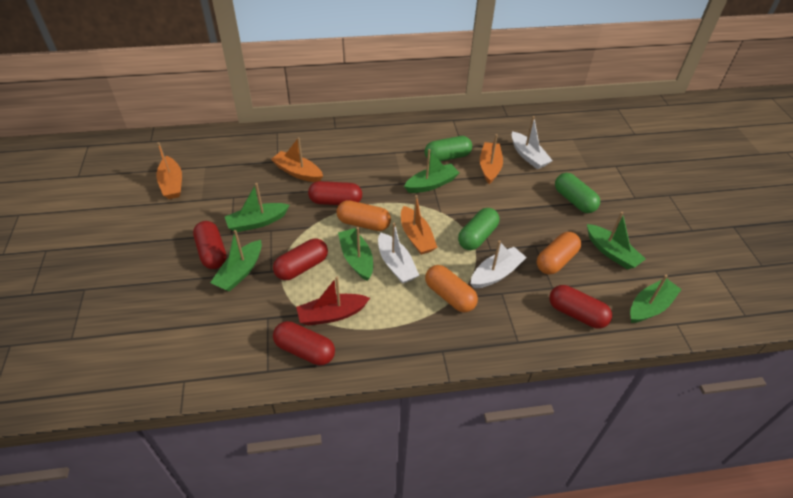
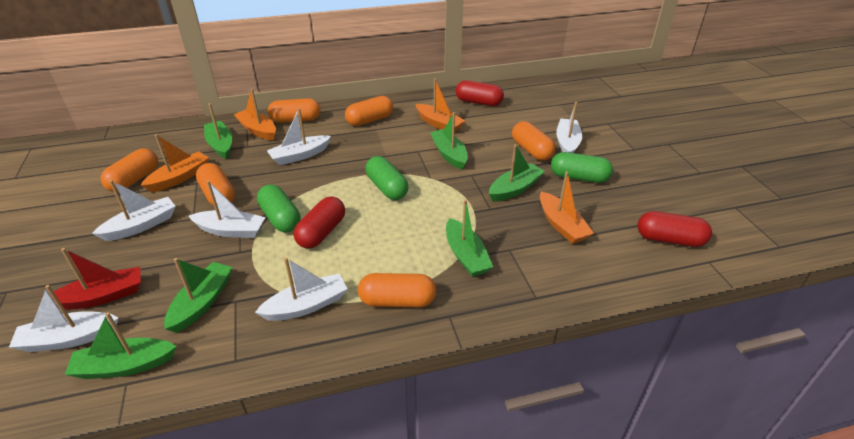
orange capsule: [336,200,391,231] [425,265,478,312] [536,232,581,275] = 3 -> [101,148,158,192] [196,163,235,206] [268,98,321,123] [345,96,393,126] [358,273,436,307] [512,121,556,161] = 6
red capsule: [193,221,226,269] [273,239,328,280] [273,321,335,366] [308,181,362,205] [549,285,612,329] = 5 -> [294,196,345,249] [456,80,504,106] [637,211,712,247] = 3
white boat: [378,223,420,284] [471,240,527,288] [512,116,553,169] = 3 -> [9,285,119,352] [92,180,176,241] [189,180,266,238] [255,257,348,321] [267,108,331,165] [556,102,582,153] = 6

